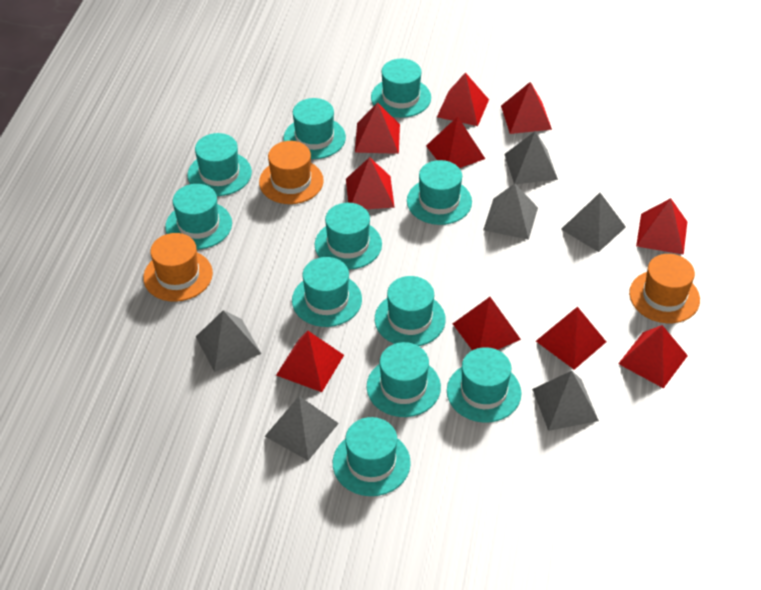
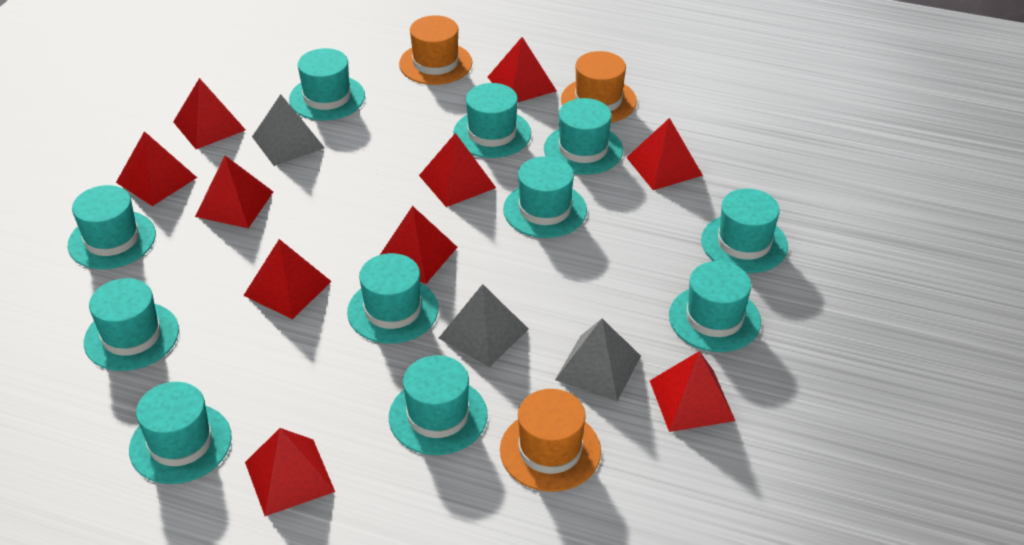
grey pyramid: [196,310,261,372] [265,396,339,461] [483,183,538,240] [504,131,558,184] [532,371,599,431] [561,193,626,252] = 6 -> [252,94,325,166] [439,284,528,367] [555,319,641,401] = 3

